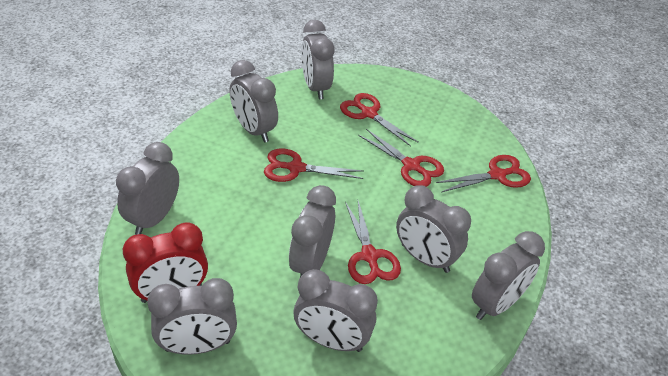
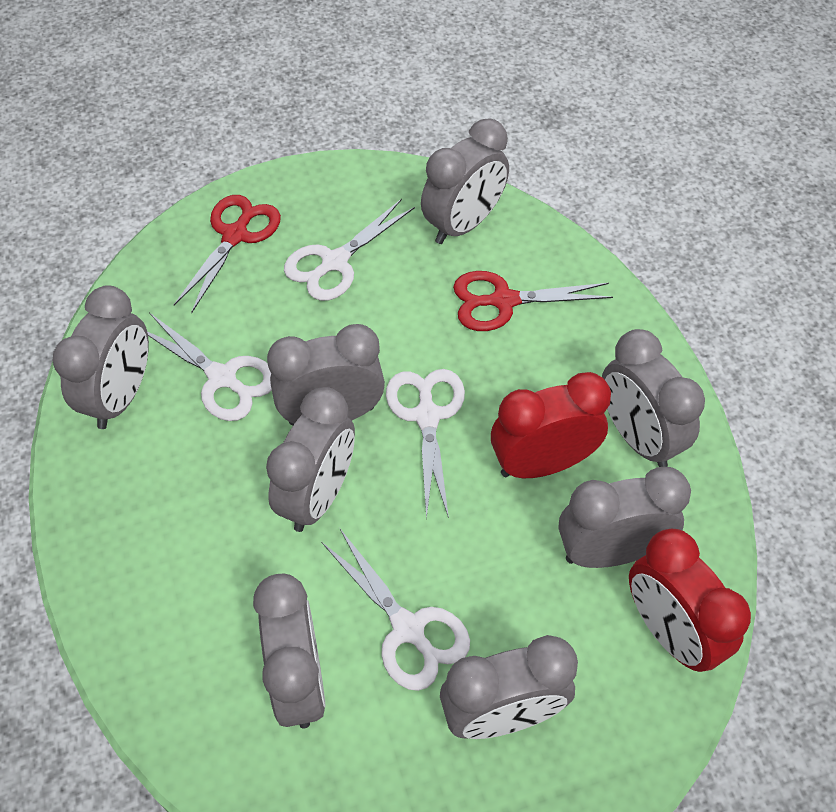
red clock: [123,222,208,303] = 1 -> [491,372,611,478] [629,529,751,672] = 2
red scissors: [264,148,363,182] [340,93,419,147] [345,201,401,284] [358,129,444,187] [436,155,531,192] = 5 -> [174,195,281,314] [453,271,613,331] = 2
white scissors: none = 0 -> [147,312,272,421] [284,199,415,301] [321,528,470,691] [386,369,465,519] = 4

